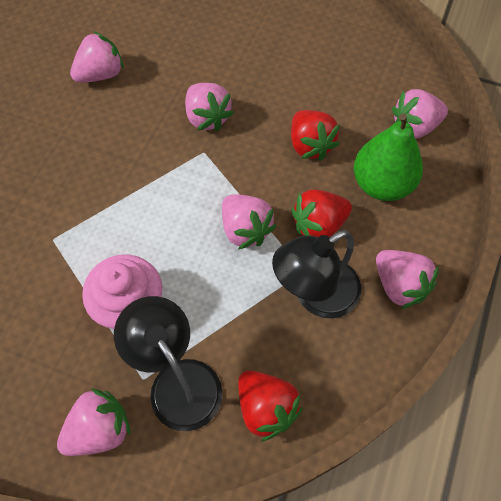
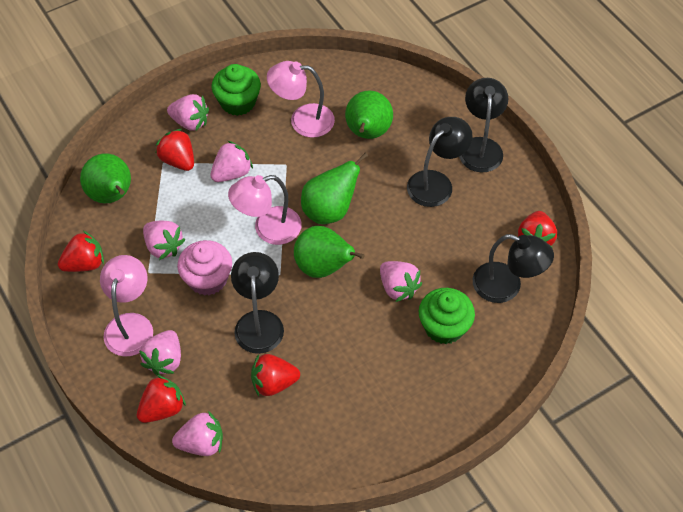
black lamp: [114,296,222,431] [272,230,361,318] = 2 -> [231,252,284,354] [407,117,473,207] [459,78,508,173] [473,234,554,303] = 4
green cupcake: none = 0 -> [212,64,261,116] [419,288,475,344] = 2
green pear: [354,113,423,201] = 1 -> [80,153,131,203] [294,226,365,278] [301,152,368,224] [345,91,393,139] = 4
pink lamp: none = 0 -> [100,255,153,356] [228,175,302,245] [267,61,335,138] = 3
red strawberry: [238,370,303,441] [291,110,340,161] [291,189,352,237] = 3 -> [58,231,104,272] [137,375,186,423] [155,129,194,171] [251,354,300,396] [518,211,557,247] = 5

